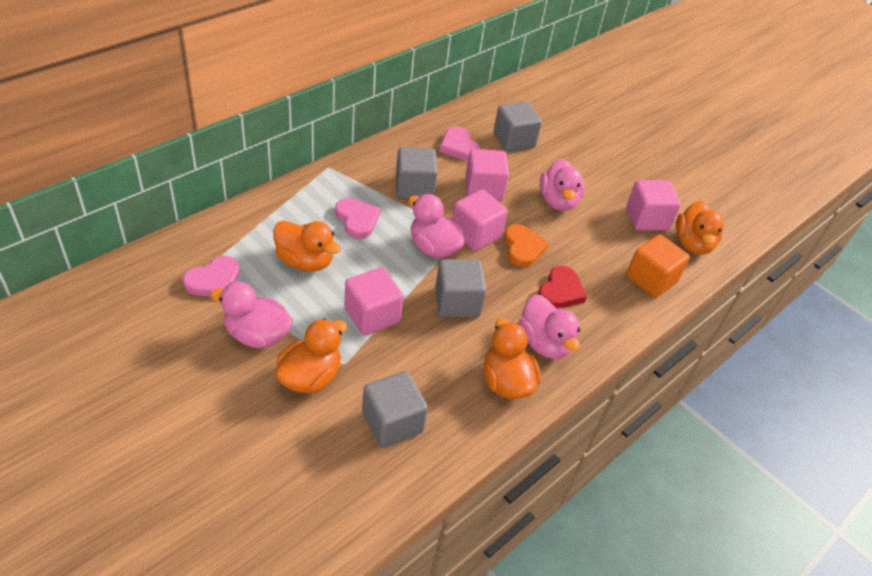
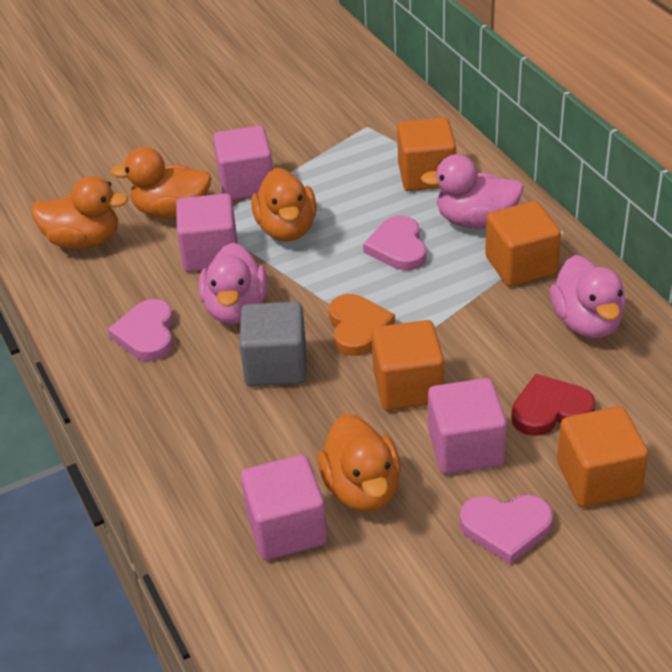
grey cube: [362,371,428,448] [396,147,438,198] [435,259,486,317] [493,102,542,152] = 4 -> [239,302,306,386] = 1
orange cube: [626,234,690,298] = 1 -> [372,320,444,411] [397,118,456,191] [485,201,561,286] [557,406,649,507] = 4
pink duck: [210,282,293,348] [408,194,465,258] [519,294,580,359] [540,159,584,211] = 4 -> [199,242,268,324] [421,154,524,228] [550,255,626,338] = 3

